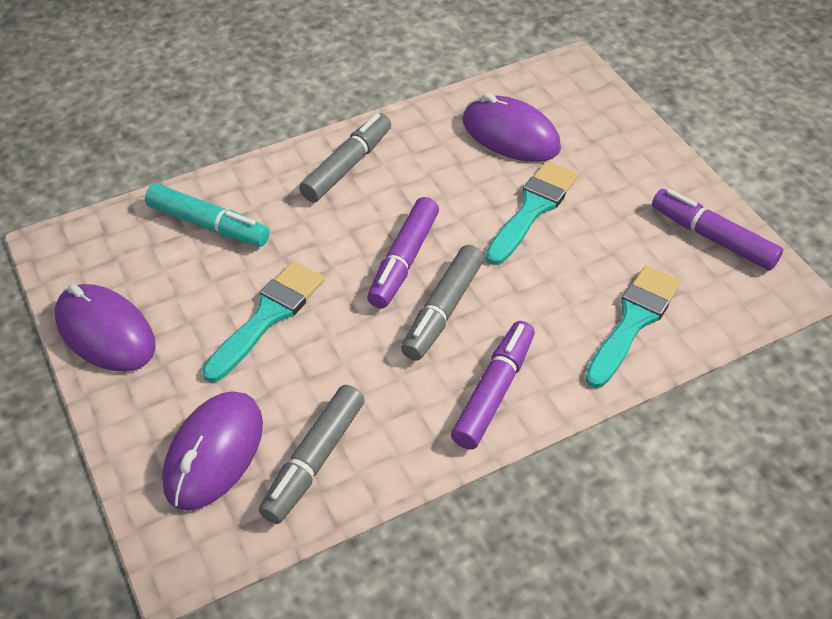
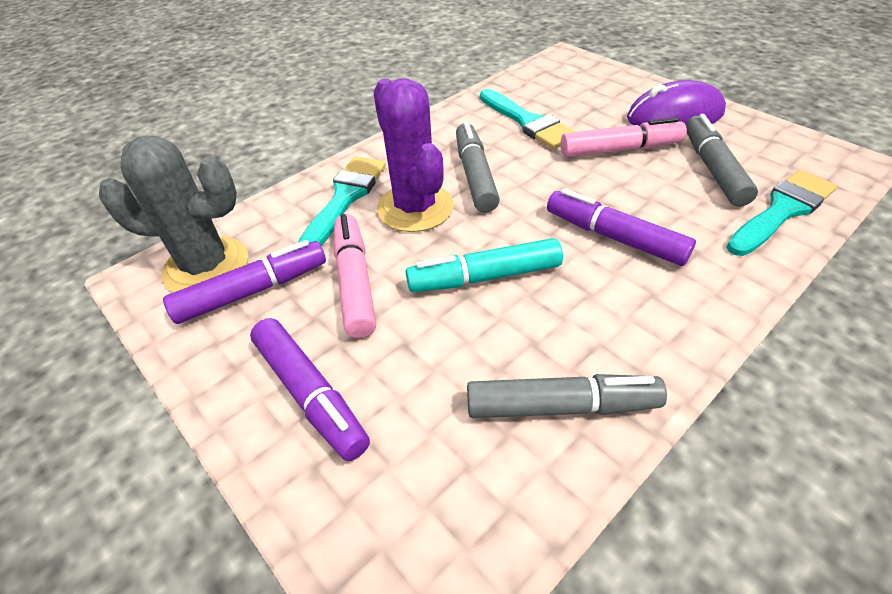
grey cactus: none = 0 -> [99,135,248,292] = 1
pink marker: none = 0 -> [334,214,376,338] [560,117,687,157] = 2
purple cactus: none = 0 -> [373,78,454,232] = 1
purple mouse: [55,284,155,372] [162,391,263,511] [463,93,561,162] = 3 -> [627,80,726,126] = 1

